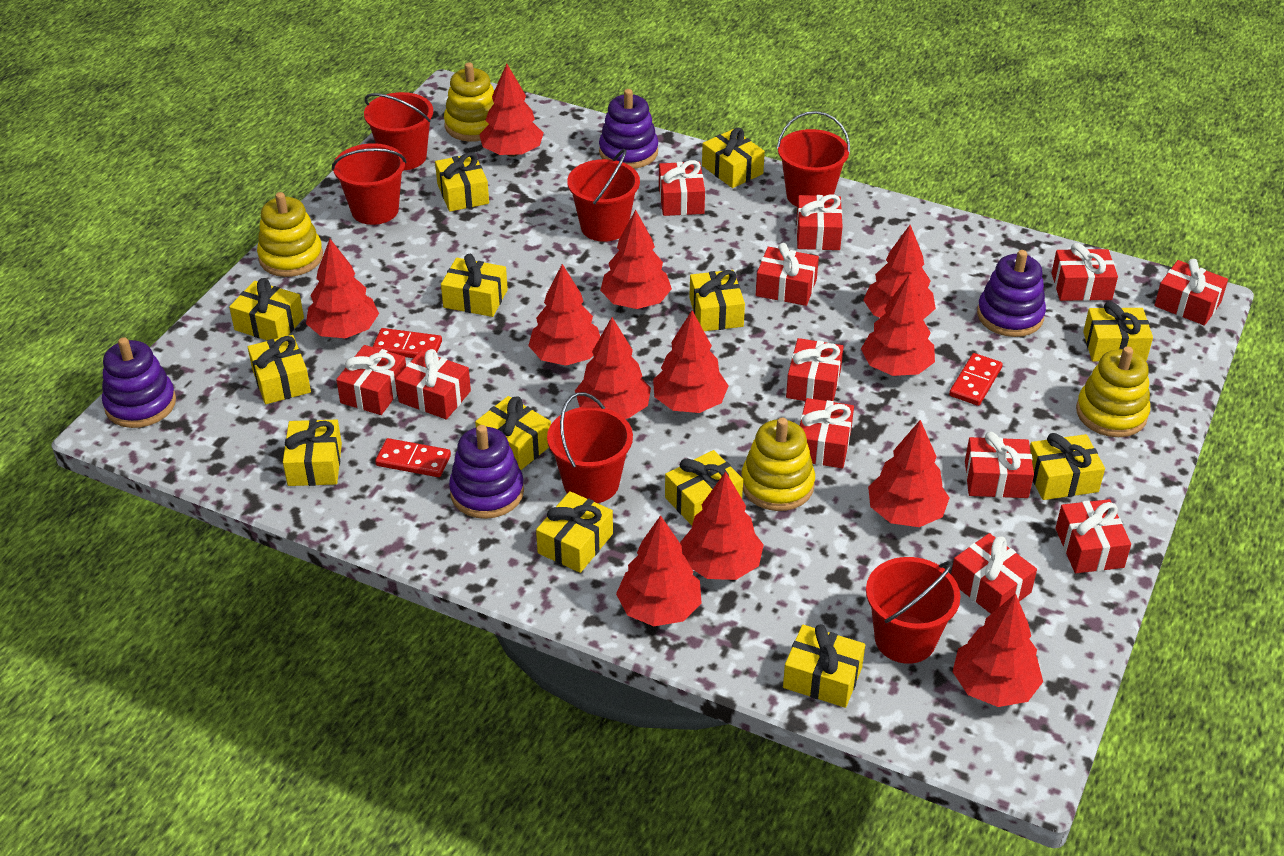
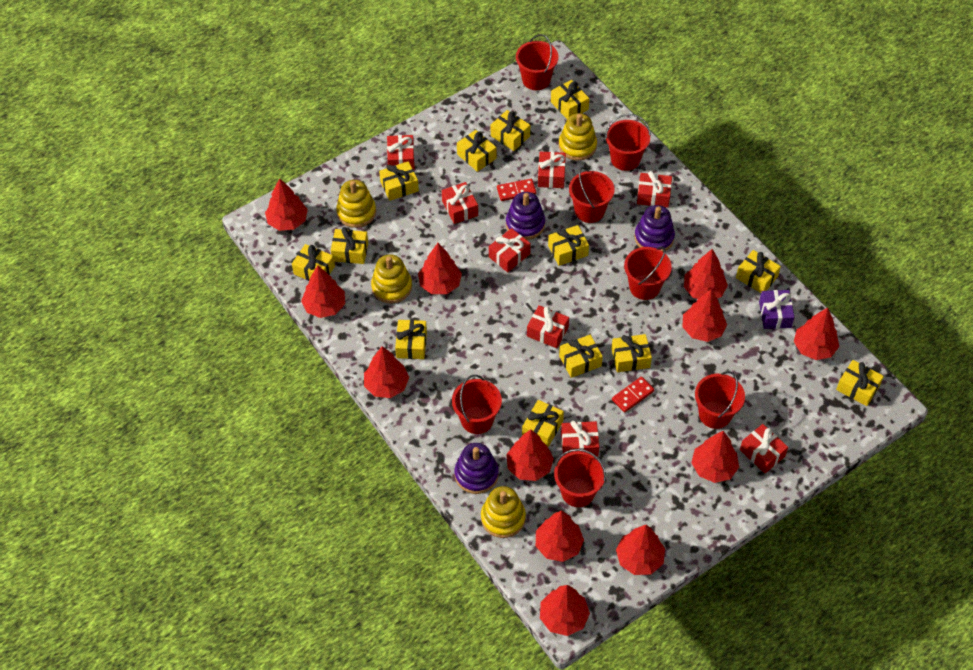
purple gift: none = 0 -> [759,290,794,329] = 1
purple stacking toy: [102,337,176,428] [449,425,524,519] [599,89,658,169] [977,250,1046,337] = 4 -> [455,443,499,494] [506,192,545,240] [634,205,675,252] = 3
red bucket: [332,143,407,225] [364,92,433,170] [547,392,633,503] [567,149,640,242] [777,111,850,207] [866,557,961,664] = 6 -> [452,375,502,434] [516,34,558,90] [554,449,606,507] [569,167,614,223] [605,114,651,171] [624,247,672,300] [695,371,745,429] = 7
red domino: [372,328,442,358] [375,438,451,477] [949,353,1003,406] = 3 -> [497,179,536,201] [612,377,654,413] = 2
red gift: [336,345,406,415] [396,349,471,420] [659,160,705,216] [756,243,819,306] [786,338,844,401] [796,194,843,250] [800,398,854,468] [951,533,1037,614] [965,432,1034,498] [1052,243,1118,301] [1055,499,1131,573] [1154,259,1228,326] = 12 -> [387,135,415,170] [442,182,478,224] [489,228,531,272] [527,305,569,348] [538,152,566,188] [561,421,599,457] [637,171,672,208] [740,424,788,473] = 8

